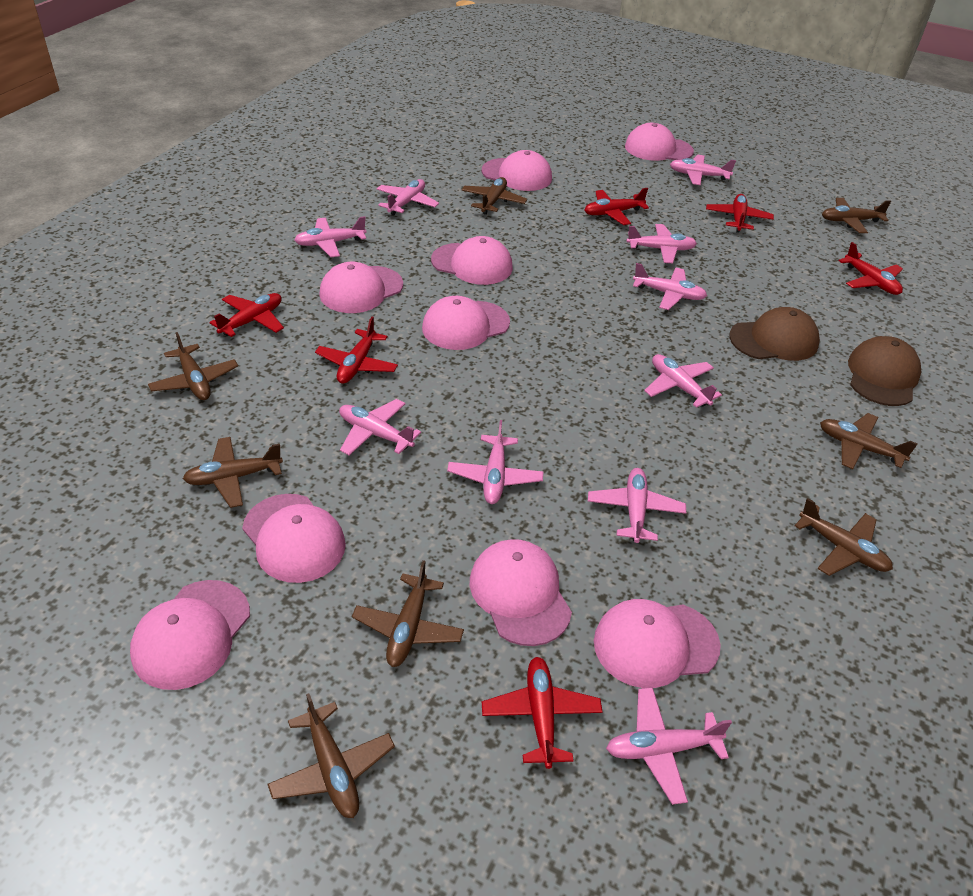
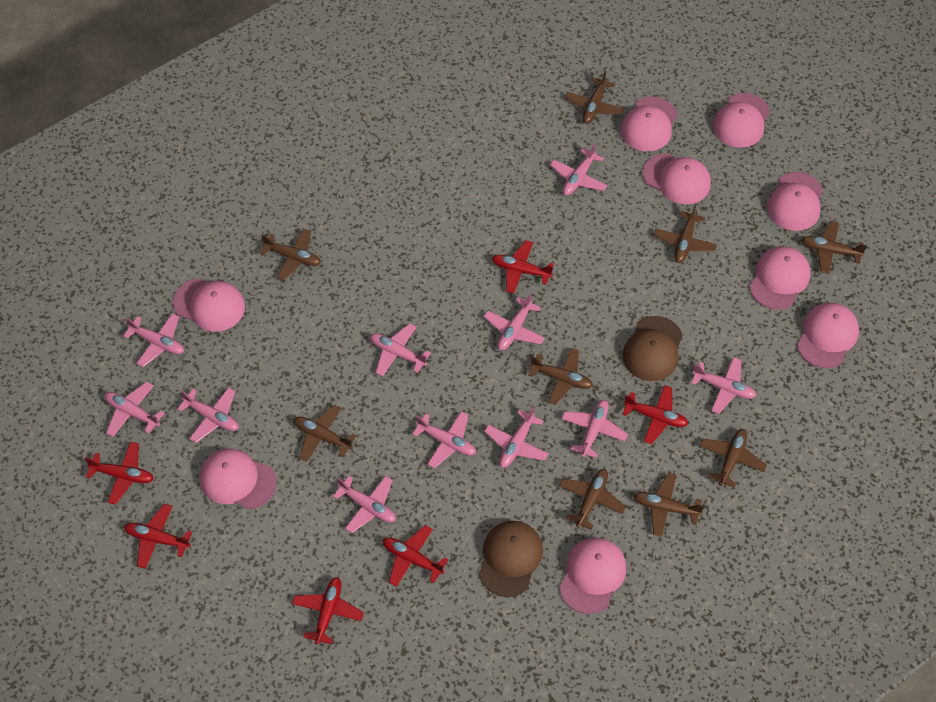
brown plane: [148,332,238,400] [183,437,283,508] [267,693,395,818] [352,560,464,667] [461,177,527,215] [794,498,893,576] [820,413,918,469] [822,198,891,233] = 8 -> [260,229,321,280] [293,404,357,462] [528,348,593,405] [559,469,626,530] [565,70,624,124] [634,473,704,537] [654,205,717,263] [700,429,767,488] [801,221,867,274] = 9
pink plane: [294,216,366,257] [339,399,421,455] [377,179,439,215] [447,420,544,504] [588,468,686,543] [606,687,732,805] [626,224,697,263] [633,263,707,310] [644,354,722,408] [670,155,736,185] = 10 -> [104,382,165,437] [123,313,184,367] [177,387,238,443] [333,476,396,533] [370,323,431,377] [412,411,476,468] [484,293,545,350] [484,406,549,468] [550,143,608,195] [561,400,628,458] [691,357,756,414] = 11

